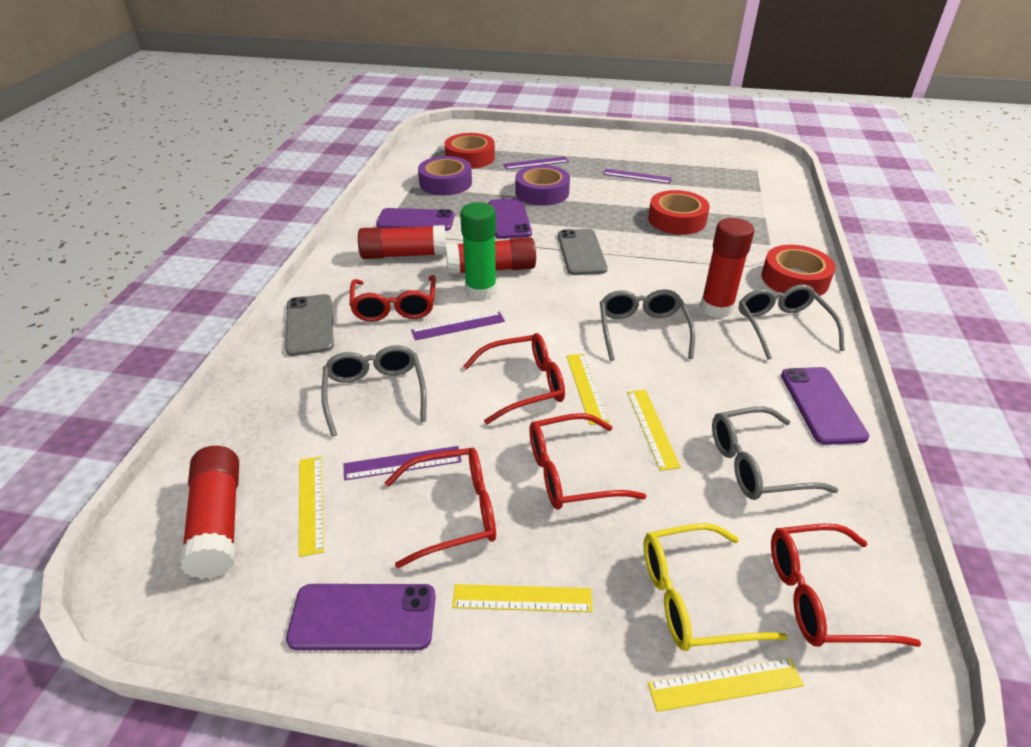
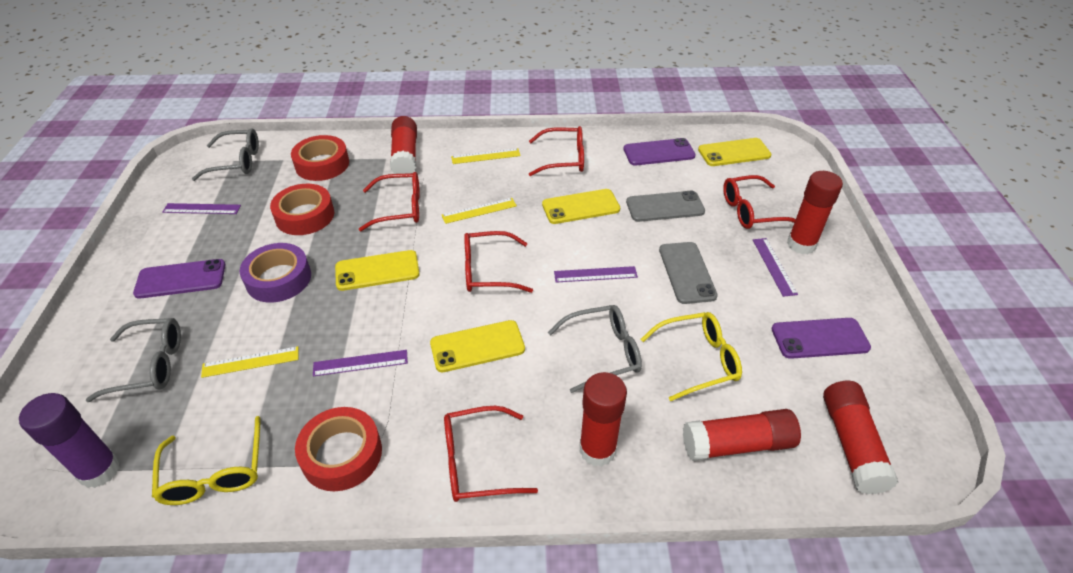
green glue stick: [460,202,497,300] = 1 -> none = 0
grey glasses: [321,345,427,437] [600,289,695,361] [712,407,838,500] [739,285,845,360] = 4 -> [86,318,181,402] [192,128,259,181] [548,305,642,393] = 3
purple glue stick: none = 0 -> [19,393,120,488] = 1
purple phone: [286,584,436,650] [376,208,455,231] [488,198,532,239] [781,367,869,445] = 4 -> [133,259,226,299] [623,138,696,166] [771,318,871,359] = 3
purple tape: [418,156,472,195] [515,165,570,206] = 2 -> [239,243,311,302] = 1
red glue stick: [180,446,239,579] [358,225,446,259] [446,237,536,275] [700,218,754,318] = 4 -> [390,116,417,174] [579,372,627,467] [683,409,801,461] [787,171,843,254] [823,381,899,494] = 5
yellow glasses: [644,523,788,651] = 1 -> [152,416,260,505] [641,312,742,401] = 2
yellow phone: none = 0 -> [335,250,420,291] [430,320,525,372] [542,189,620,224] [698,138,771,166] = 4
yellow ruler: [299,456,324,557] [452,584,593,612] [566,354,609,425] [627,390,681,471] [648,658,804,712] = 5 -> [201,346,298,378] [442,198,517,224] [451,148,521,164] = 3

